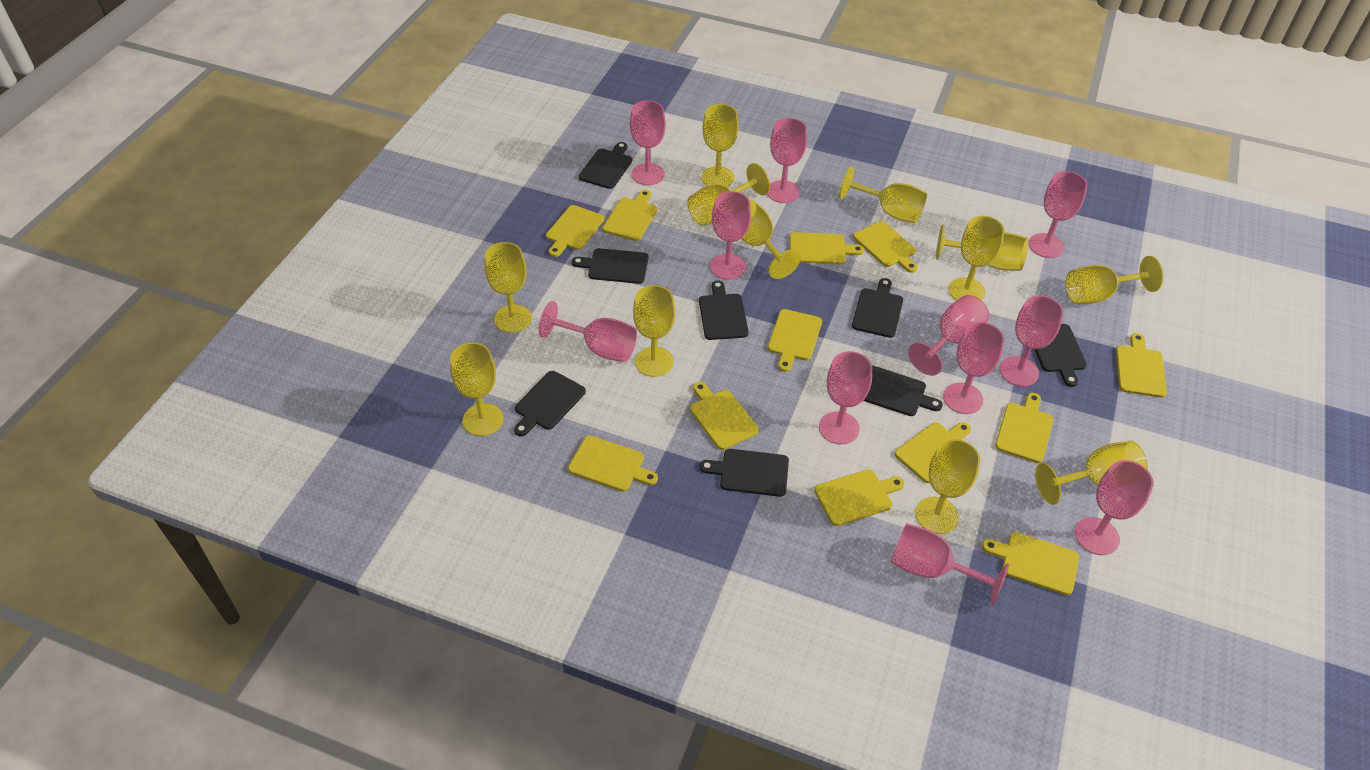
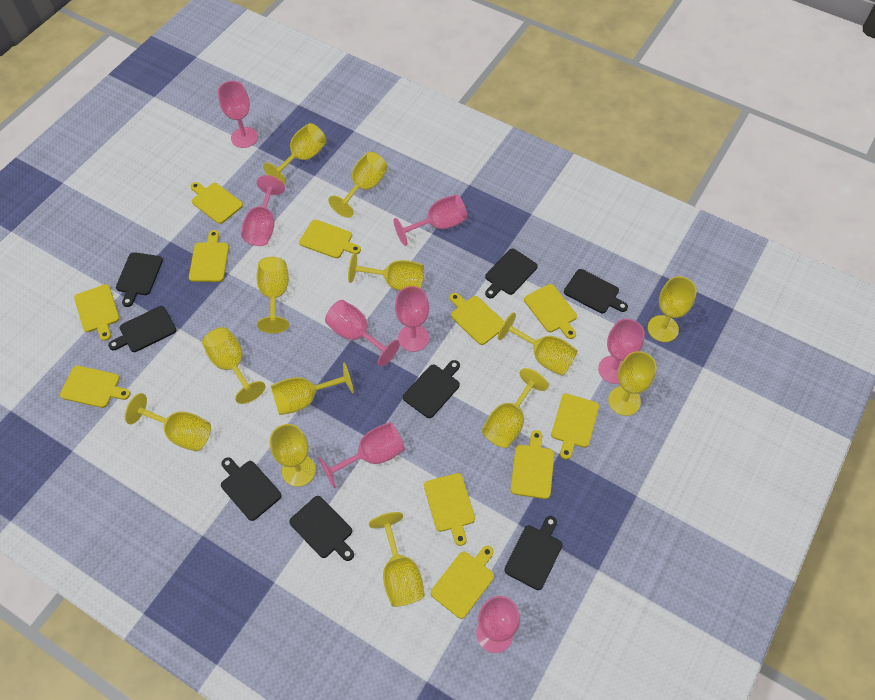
pink goblet: [539,301,637,362] [630,100,666,185] [710,191,751,280] [767,118,807,203] [819,351,872,445] [891,523,1009,607] [908,295,990,376] [943,322,1004,414] [1000,295,1063,387] [1029,171,1087,258] [1075,460,1154,555] = 11 -> [218,81,258,148] [241,175,285,246] [319,422,405,488] [325,300,400,366] [394,194,467,246] [395,286,429,352] [476,596,520,653] [598,319,645,384] = 8
yellow cutting board: [546,205,605,257] [568,436,658,491] [603,190,657,241] [690,382,759,450] [768,309,822,372] [790,232,864,264] [814,469,905,526] [853,221,918,273] [895,422,971,483] [982,532,1079,595] [995,393,1053,463] [1116,333,1167,398] = 12 -> [60,366,130,408] [74,284,120,341] [189,230,229,282] [190,182,243,224] [299,220,361,258] [424,473,475,546] [431,546,494,619] [450,293,505,345] [511,430,554,499] [524,284,577,339] [551,394,599,460] = 11
yellow goblet: [450,342,503,436] [485,242,532,333] [633,285,675,377] [687,163,770,226] [701,104,738,187] [741,200,801,279] [839,166,927,223] [915,439,980,534] [936,224,1028,271] [948,216,1004,301] [1035,441,1148,505] [1066,256,1164,304] = 12 -> [125,393,211,451] [202,327,266,404] [256,257,289,333] [263,123,327,185] [270,424,316,487] [271,362,354,415] [328,152,388,218] [348,253,424,291] [369,512,425,607] [482,368,549,448] [498,312,578,376] [608,351,657,416] [648,276,697,342] = 13

